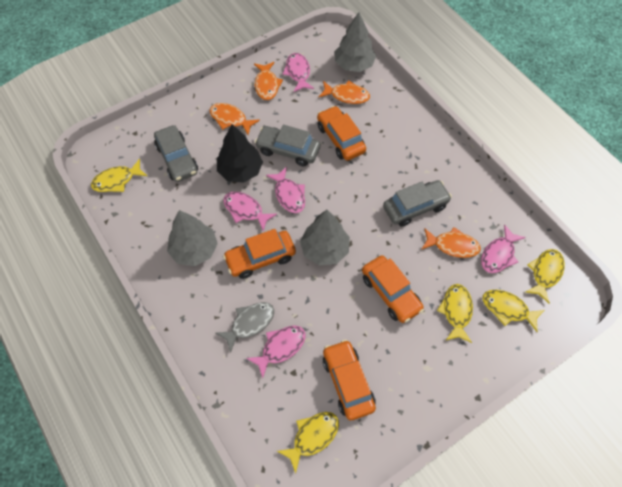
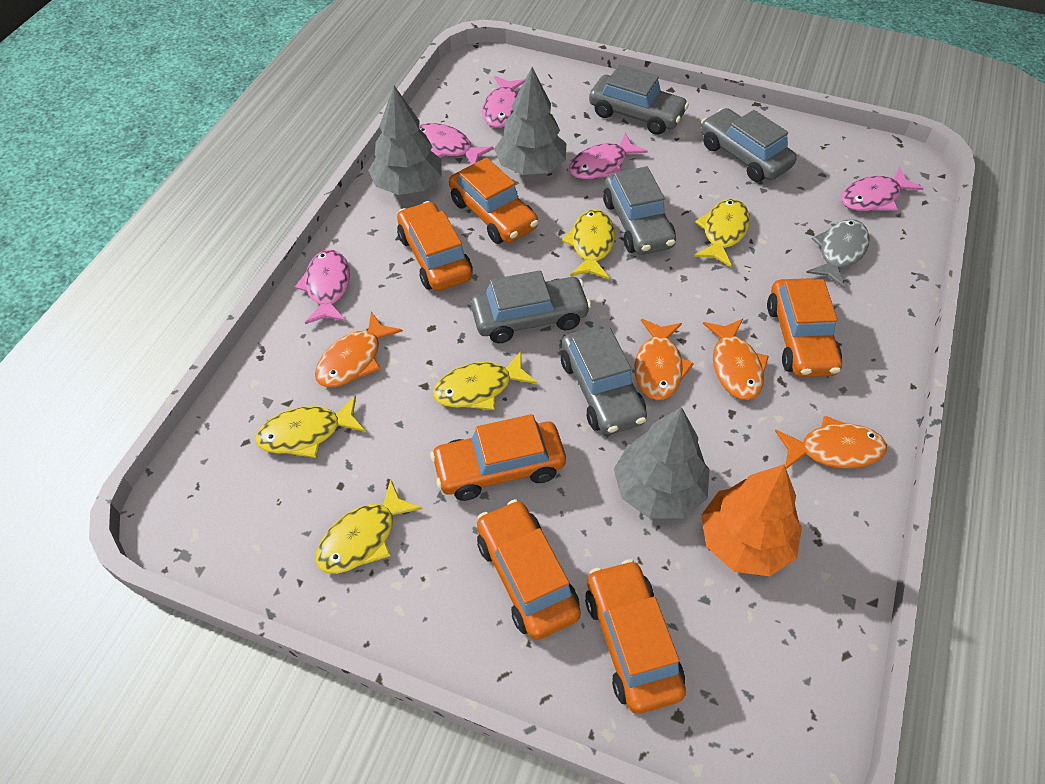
black tree: [217,124,263,183] = 1 -> none = 0
grey car: [154,125,198,182] [255,125,320,167] [383,180,452,227] = 3 -> [471,270,591,343] [561,326,647,435] [589,65,689,135] [603,166,676,255] [701,108,797,182] = 5
orange car: [223,229,296,279] [317,106,366,161] [323,339,376,420] [362,255,424,323] = 4 -> [397,201,473,291] [430,414,566,501] [449,158,539,244] [477,499,581,640] [585,559,686,714] [767,278,842,377] = 6
orange tree: none = 0 -> [701,464,802,576] = 1

